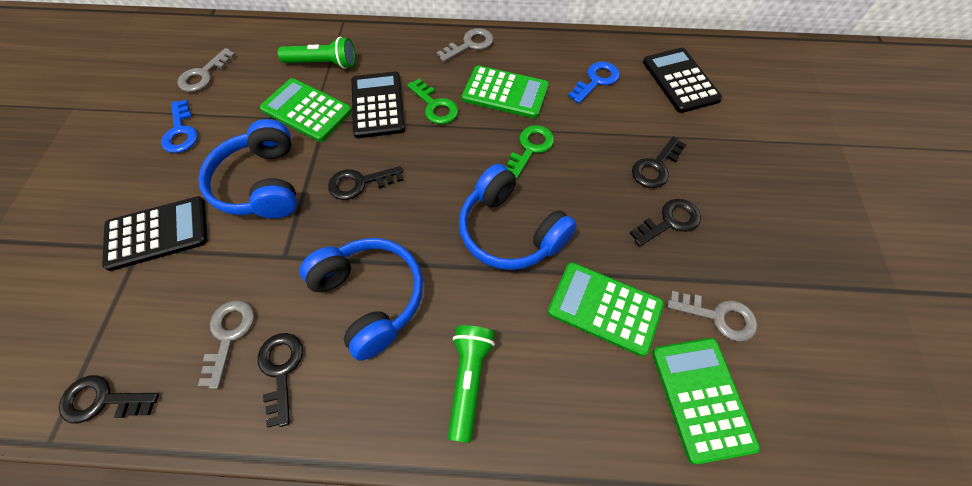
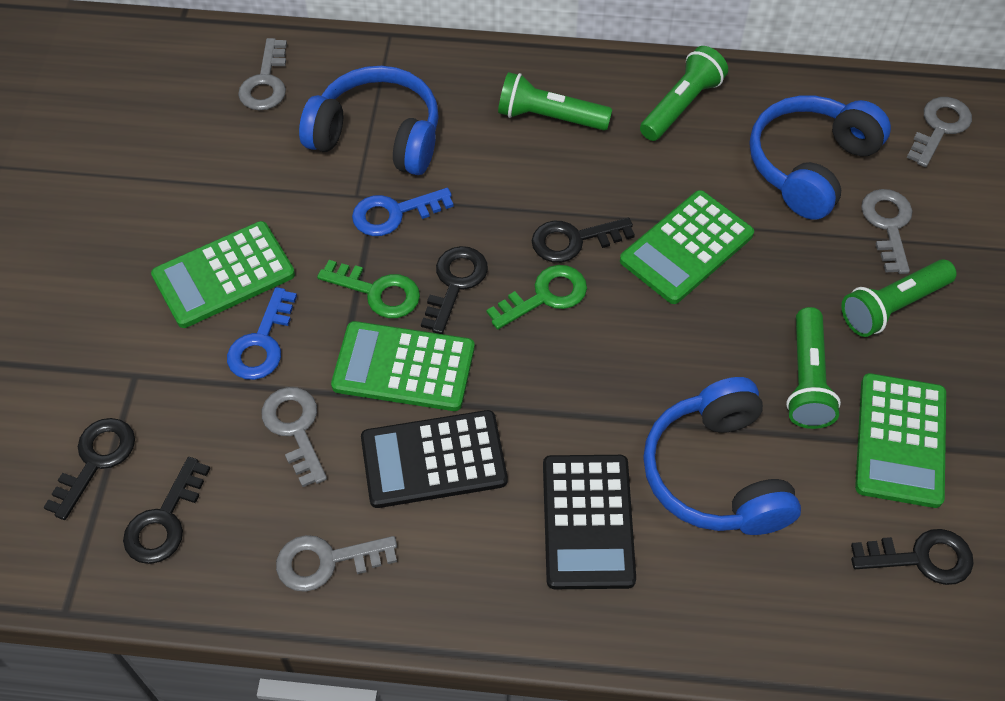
black calculator: [102,196,207,271] [351,72,405,138] [643,48,723,113] = 3 -> [361,410,508,508] [543,455,636,589] = 2
green flashlight: [278,37,355,69] [448,325,495,443] = 2 -> [498,72,613,130] [640,46,728,141] [786,307,841,429] [841,259,957,337] = 4
grey key: [178,48,236,92] [198,300,254,389] [437,28,494,62] [667,291,757,342] = 4 -> [238,38,287,110] [262,387,327,487] [276,535,397,592] [861,189,912,274] [906,97,972,167] = 5

